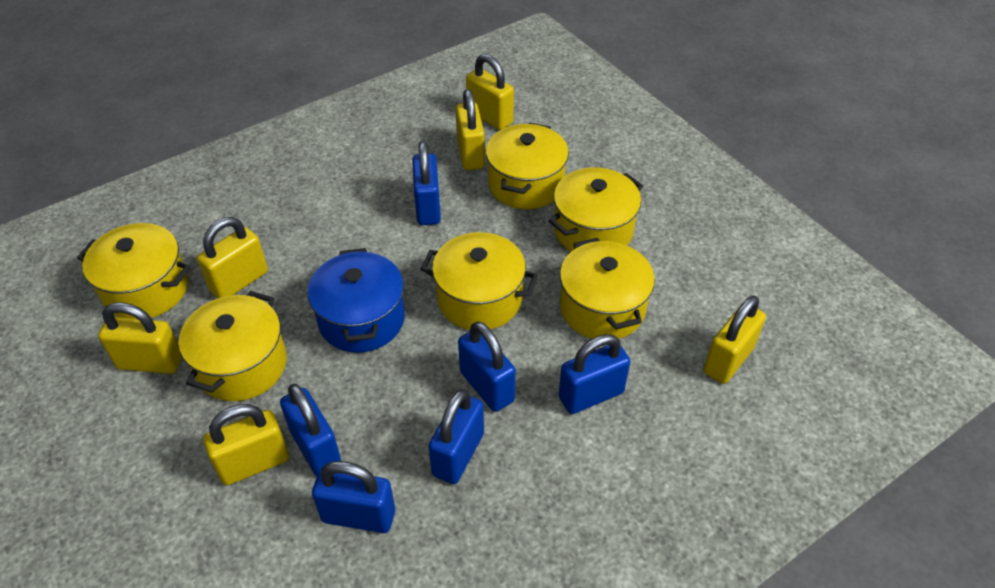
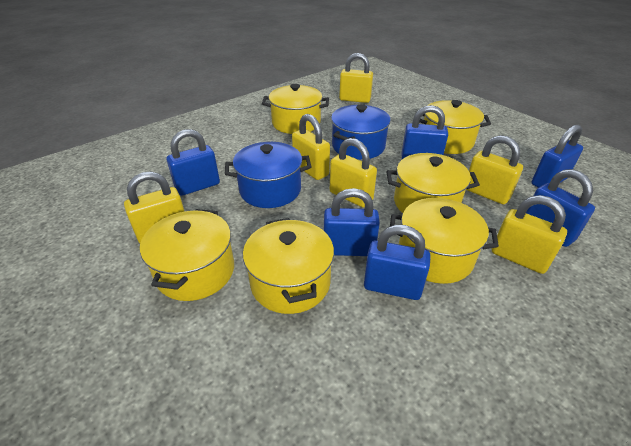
blue pot: [307,248,405,353] = 1 -> [225,142,312,208] [331,104,391,160] = 2

